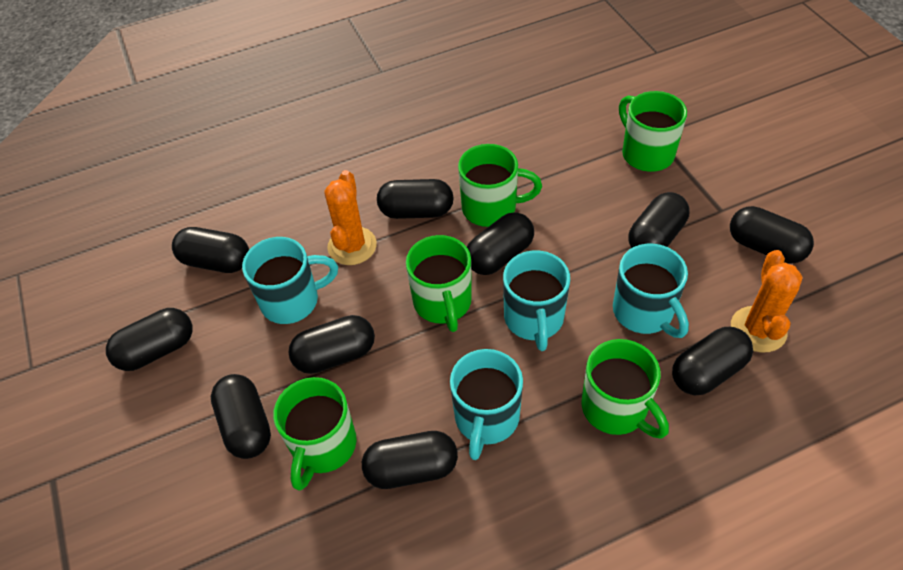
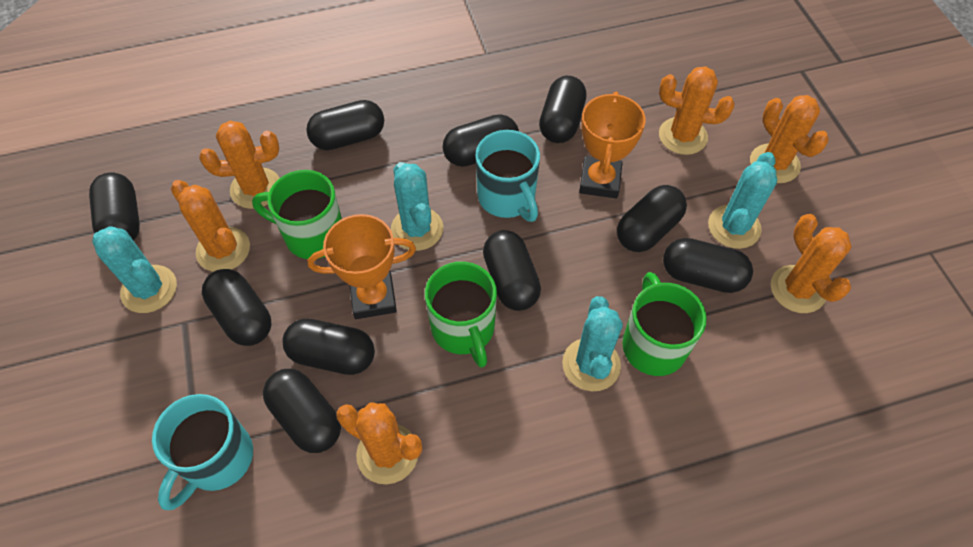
green mug: [273,377,356,491] [406,235,472,332] [458,144,542,227] [582,339,669,438] [619,91,687,172] = 5 -> [252,170,342,259] [425,262,497,368] [622,272,707,376] = 3
orange cactus: [324,170,377,265] [731,250,803,353] = 2 -> [171,180,250,272] [200,121,279,209] [336,402,422,485] [659,66,735,155] [750,95,829,183] [771,214,851,313] = 6
orange trophy: none = 0 -> [308,214,416,319] [579,92,646,198] = 2
turquoise cactus: none = 0 -> [92,227,177,313] [391,162,443,251] [562,296,623,391] [708,152,777,249] = 4
turquoise mug: [242,237,338,324] [450,349,523,460] [503,251,570,351] [613,244,689,338] = 4 -> [152,394,253,510] [475,130,540,222] = 2

